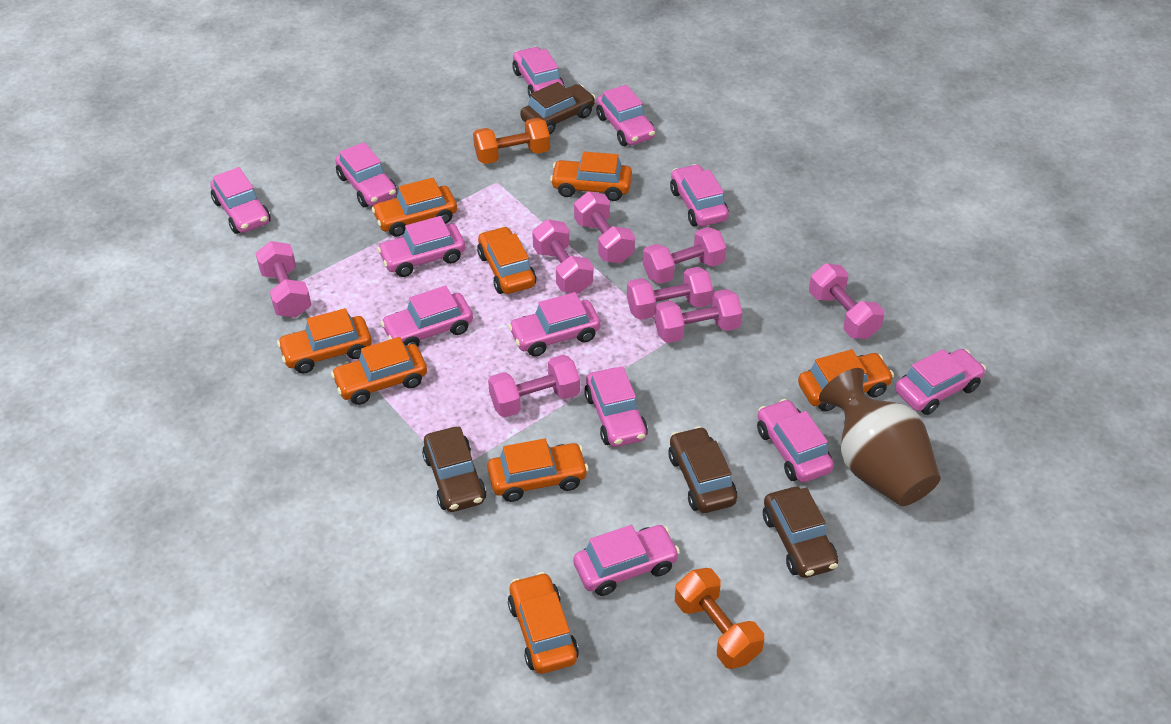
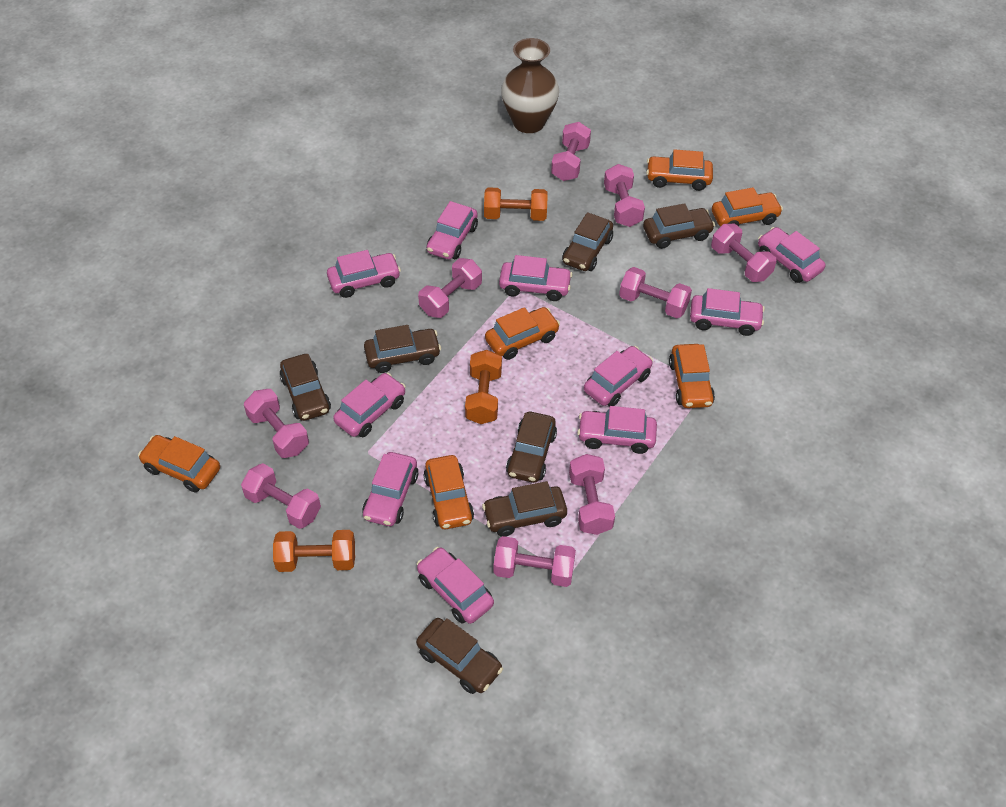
brown car: [422,427,486,512] [520,82,596,135] [668,426,737,513] [763,487,838,578] = 4 -> [279,354,331,421] [364,325,441,373] [416,618,503,694] [482,481,567,537] [506,412,557,483] [562,212,613,271] [643,203,715,249] = 7
orange car: [277,308,372,374] [331,337,427,405] [372,178,457,237] [477,226,536,294] [488,438,589,502] [508,572,579,674] [550,152,632,201] [798,349,894,411] = 8 -> [138,435,220,492] [423,455,474,529] [485,307,560,360] [646,149,713,191] [669,344,715,408] [712,187,783,227] = 6
orange dumbbell: [473,118,550,164] [675,568,764,669] = 2 -> [273,530,355,572] [465,350,502,424] [484,187,548,221] = 3
pink car: [210,167,271,234] [335,142,397,207] [377,216,465,277] [380,286,473,347] [508,292,601,357] [512,47,565,97] [573,525,680,596] [584,366,648,447] [596,85,655,146] [670,164,729,227] [757,399,834,482] [895,349,986,415] = 12 -> [327,250,401,298] [333,373,406,437] [362,452,418,526] [417,547,494,624] [427,201,478,260] [499,255,572,301] [577,406,657,454] [584,346,653,406] [690,288,765,336] [758,227,825,283] = 10
pink dumbbell: [255,241,311,317] [488,355,580,417] [532,219,593,294] [574,191,635,264] [627,267,713,320] [643,227,727,284] [654,289,743,343] [809,264,884,339] = 8 -> [241,463,321,529] [244,389,309,458] [418,258,482,318] [494,536,576,587] [551,122,591,181] [569,454,615,535] [604,164,645,227] [619,267,692,318] [711,224,777,282] = 9

